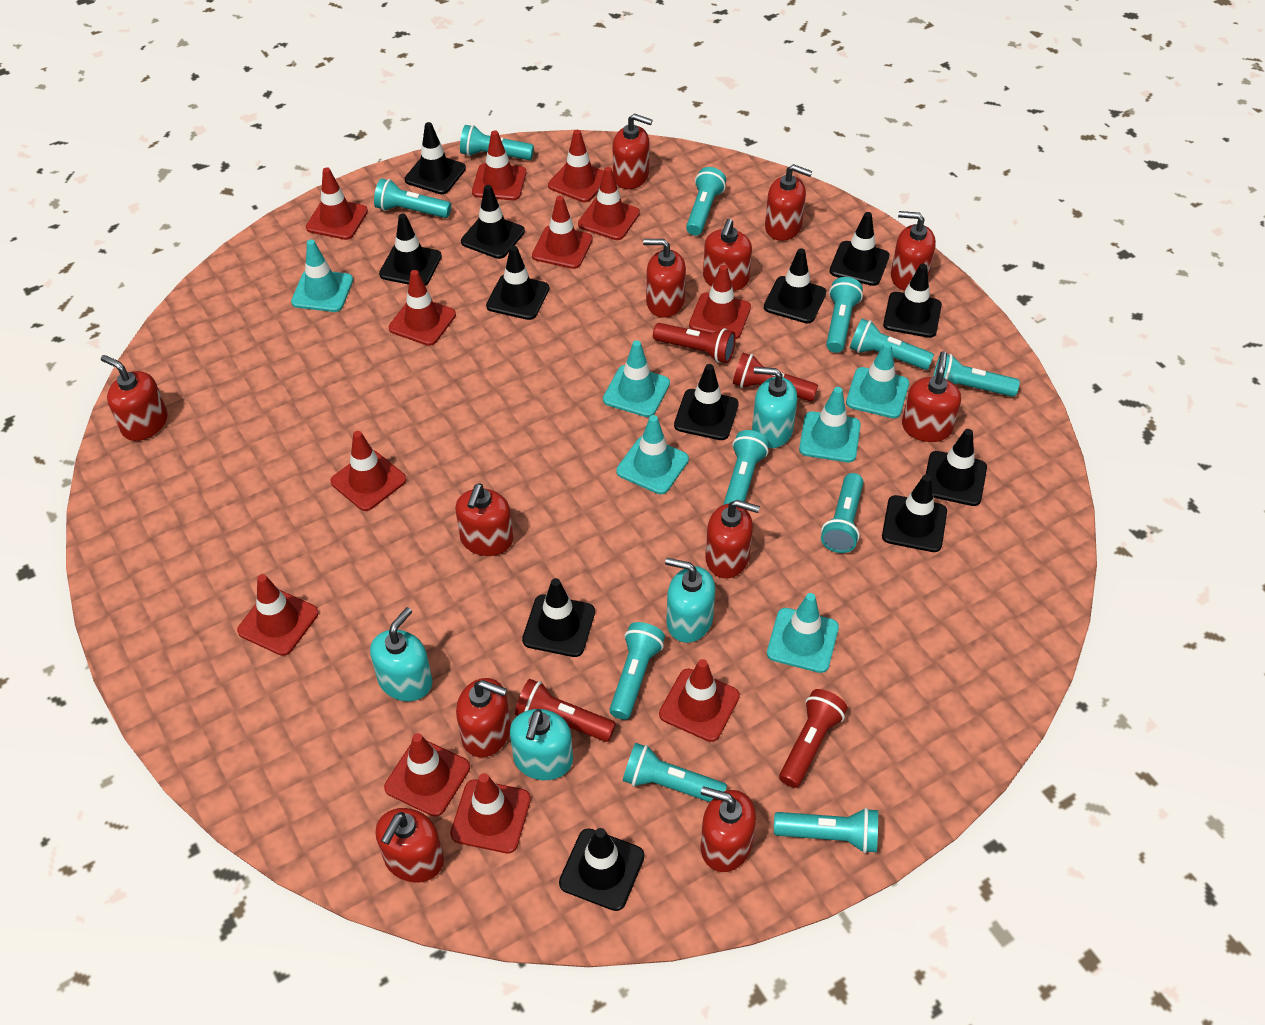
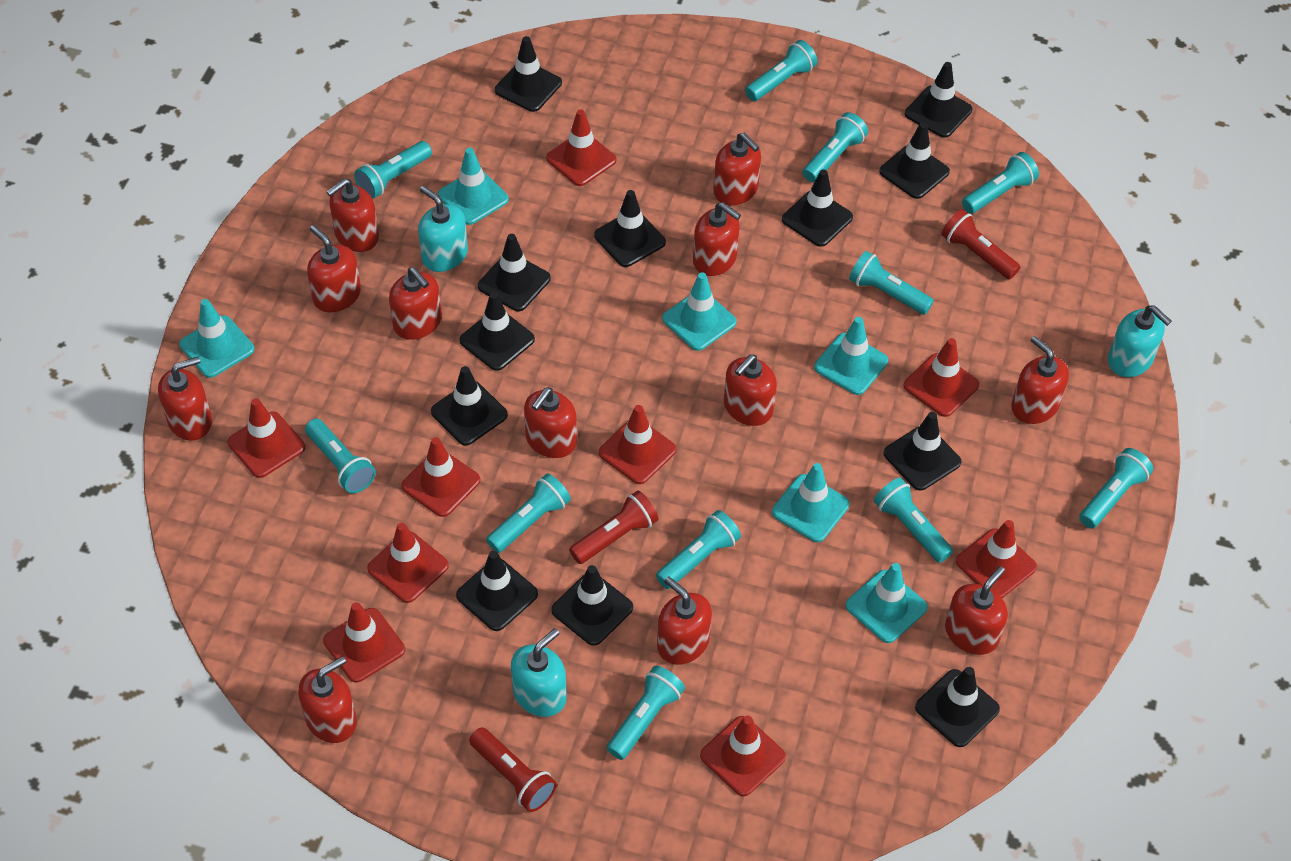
red flashlight: [515,679,616,742] [653,323,736,363] [733,353,818,401] [779,689,848,788] = 4 -> [469,727,557,812] [569,491,658,564] [941,209,1020,279] = 3
red traffic cone: [237,574,319,656] [306,167,368,240] [331,431,406,511] [384,733,470,817] [389,270,456,346] [450,773,531,853] [472,130,526,200] [532,196,593,269] [548,130,604,202] [578,167,640,240] [659,659,740,742] [689,265,751,339] = 12 -> [228,398,305,478] [323,602,405,683] [367,523,449,603] [401,437,480,517] [546,109,616,186] [599,405,676,484] [700,715,786,796] [904,338,979,417] [956,520,1037,598] = 9
turquoise soap dispenser: [370,607,432,701] [510,709,573,780] [665,558,715,643] [752,367,797,448] = 4 -> [418,186,468,272] [511,628,567,717] [1108,305,1172,377] = 3

